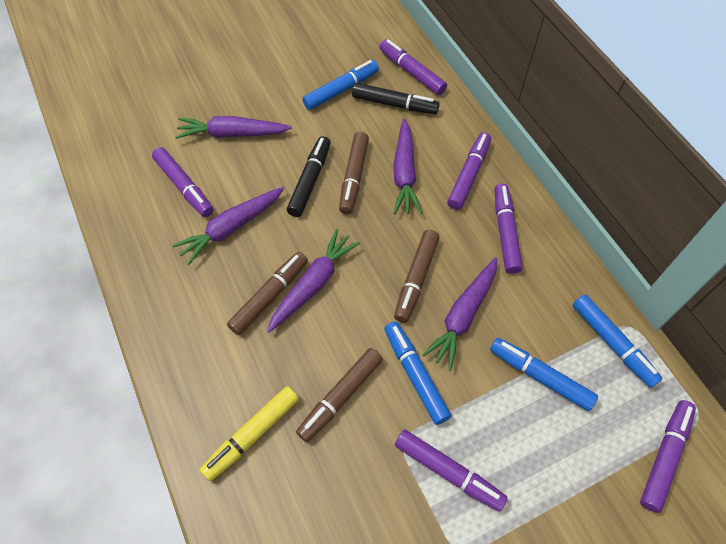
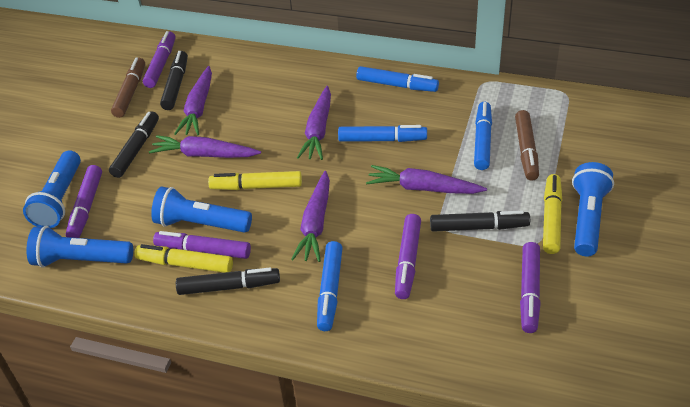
black marker: [287,136,331,217] [352,83,440,114] = 2 -> [109,111,159,178] [160,51,188,110] [176,268,280,295] [430,210,530,232] = 4
blue flashlight: none = 0 -> [23,150,81,228] [26,226,133,268] [151,187,252,233] [572,162,614,256] = 4
brown marker: [227,252,308,335] [296,348,383,442] [339,132,369,214] [394,230,439,323] = 4 -> [111,58,145,118] [515,110,539,181] = 2
purple marker: [152,147,214,217] [379,39,447,95] [395,429,508,512] [447,132,491,210] [494,183,523,274] [640,400,696,513] = 6 -> [66,165,102,238] [143,31,175,88] [153,231,251,259] [395,214,421,299] [520,242,541,333] = 5
yellow marker: [199,386,299,481] = 1 -> [134,244,233,273] [208,171,302,190] [543,174,562,254] = 3

